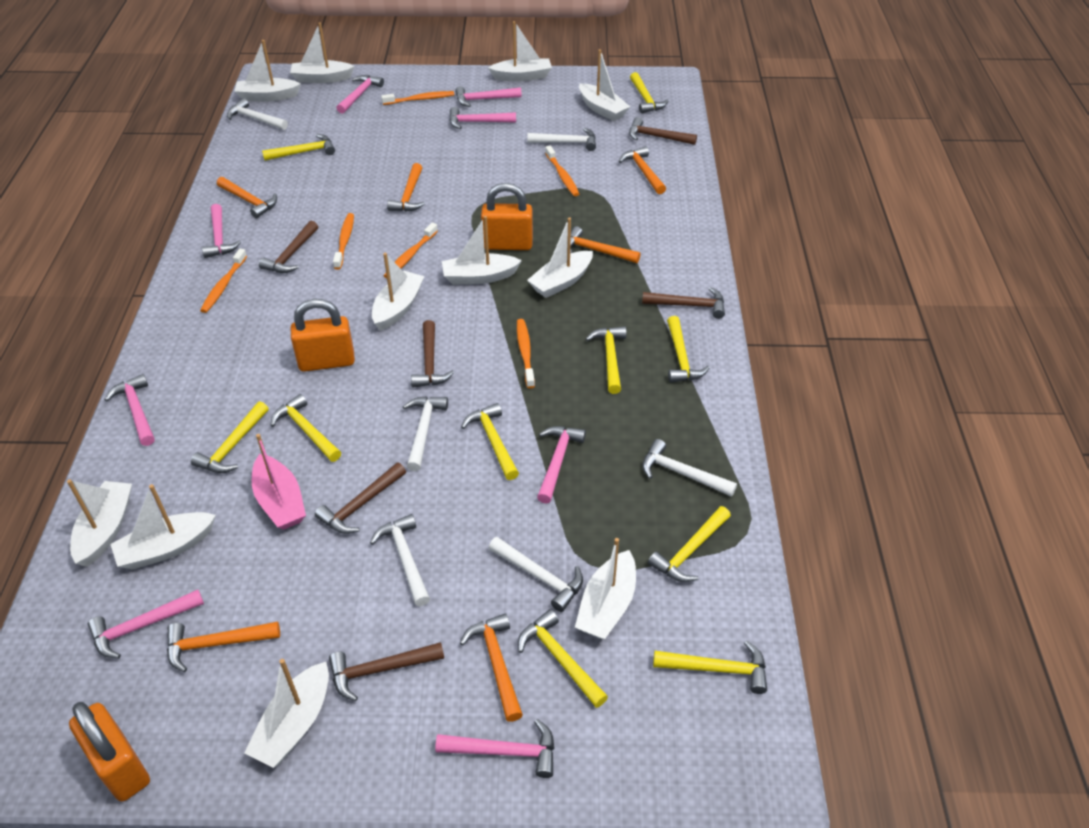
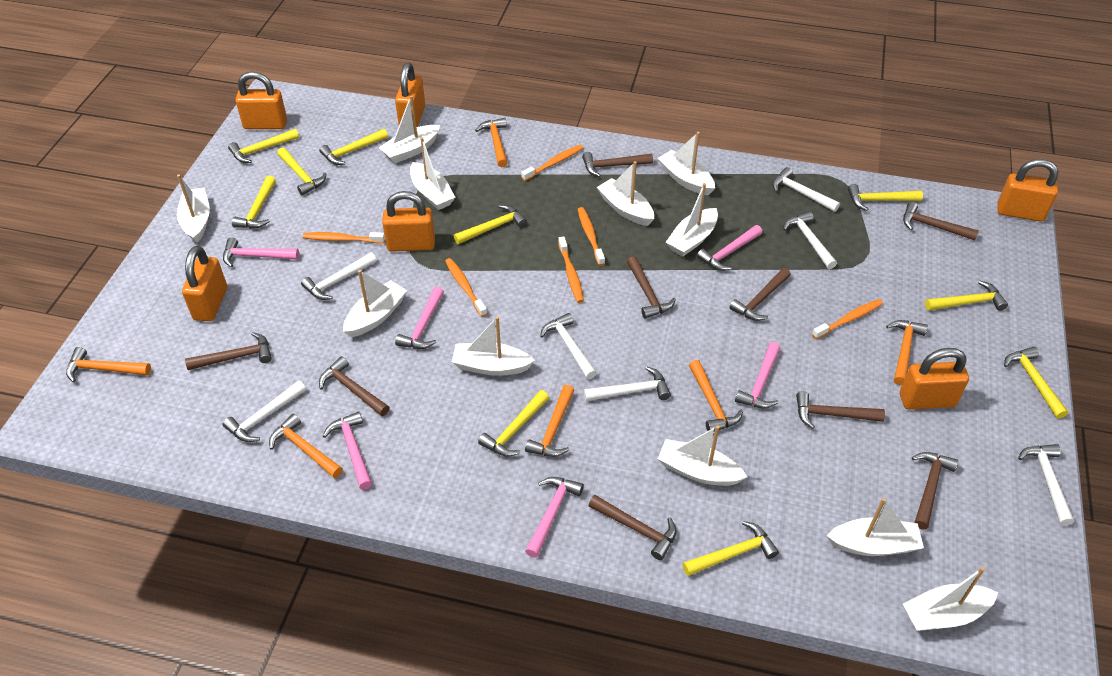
brown hammer: [259,221,318,273] [315,462,406,534] [329,642,444,701] [411,320,454,388] [629,117,697,145] [642,287,725,319] = 6 -> [185,332,272,370] [319,356,390,416] [582,152,653,177] [588,495,677,560] [627,256,676,319] [729,268,791,321] [796,391,885,429] [903,202,979,241] [912,452,958,529] = 9
orange padlock: [69,702,150,802] [291,299,355,372] [481,183,533,250] = 3 -> [182,246,227,321] [235,71,287,129] [382,191,435,252] [395,63,425,128] [900,348,969,410] [997,159,1059,222] = 6
pink boat: [252,434,306,530] = 1 -> none = 0
pink hammer: [88,590,204,658] [104,374,155,446] [202,204,241,258] [337,75,384,114] [435,719,555,778] [450,107,516,129] [455,86,522,107] [537,426,586,503] = 8 -> [223,237,299,267] [323,411,372,490] [395,286,444,349] [525,477,584,557] [697,225,762,271] [735,342,780,409] = 6
white hammer: [227,98,288,130] [370,514,430,606] [403,396,448,471] [489,537,583,612] [527,128,596,151] [642,439,737,497] = 6 -> [223,380,306,442] [301,252,377,300] [540,313,597,379] [584,367,671,402] [772,167,840,212] [783,211,837,269] [1018,444,1074,526] = 7

